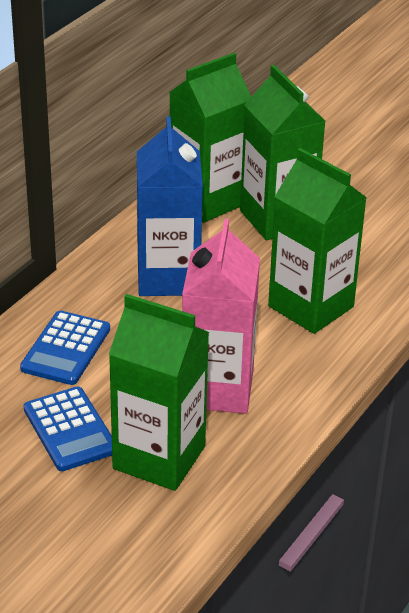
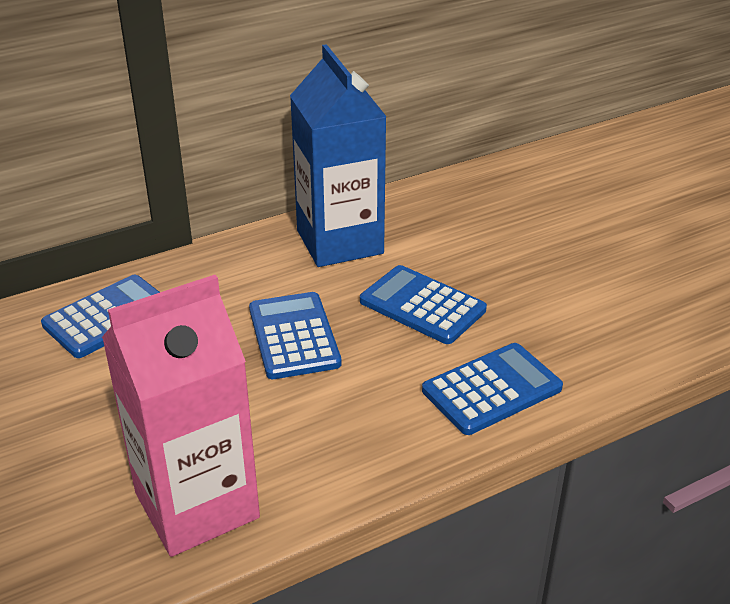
blue calculator: [20,311,110,385] [23,386,112,471] = 2 -> [41,275,160,358] [249,292,341,379] [360,265,487,344] [422,343,563,435] = 4
green carton: [109,294,209,491] [169,53,251,223] [240,65,325,240] [268,148,367,334] = 4 -> none = 0

